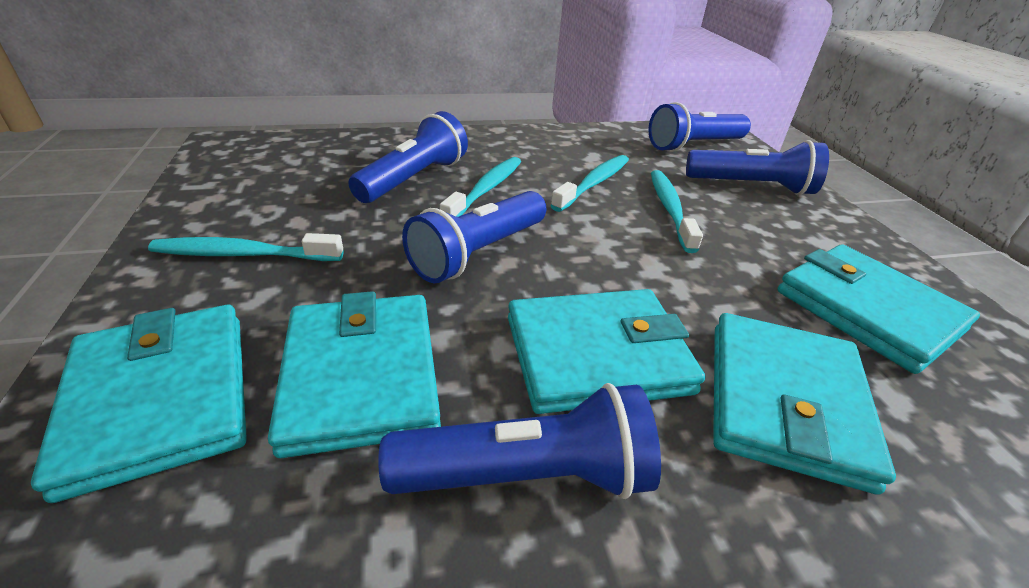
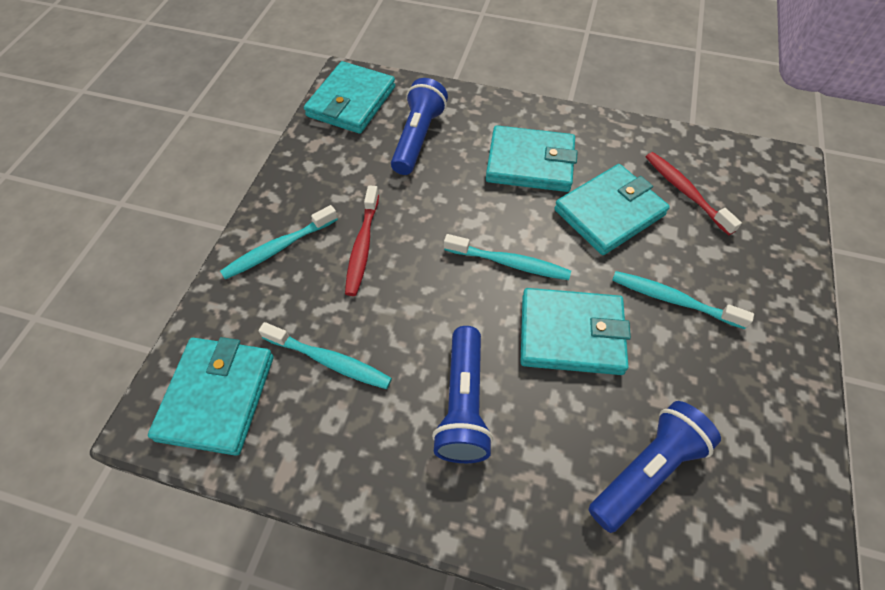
blue flashlight: [348,111,468,203] [378,383,661,499] [402,191,547,283] [648,102,751,152] [686,140,829,196] = 5 -> [391,78,448,175] [432,326,493,463] [589,401,721,533] = 3
red toothbrush: none = 0 -> [345,185,379,296] [646,152,742,235] = 2

